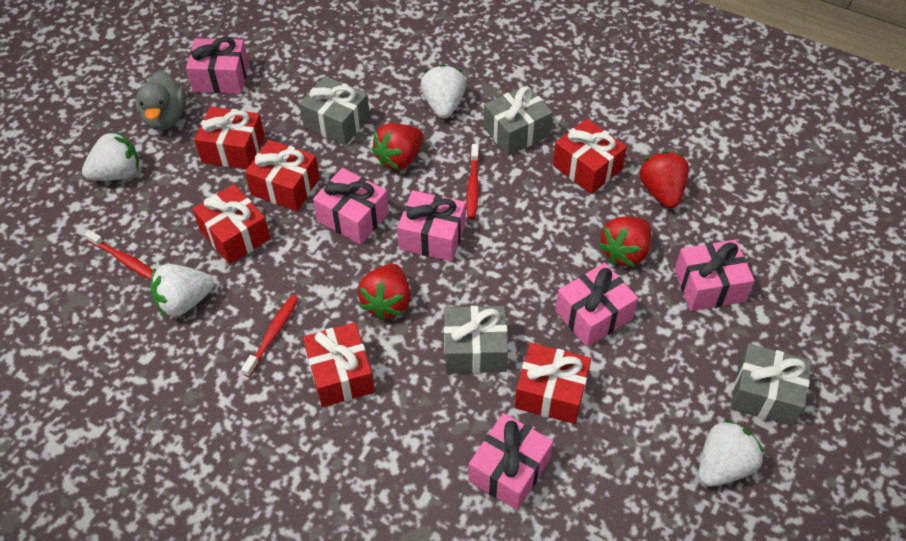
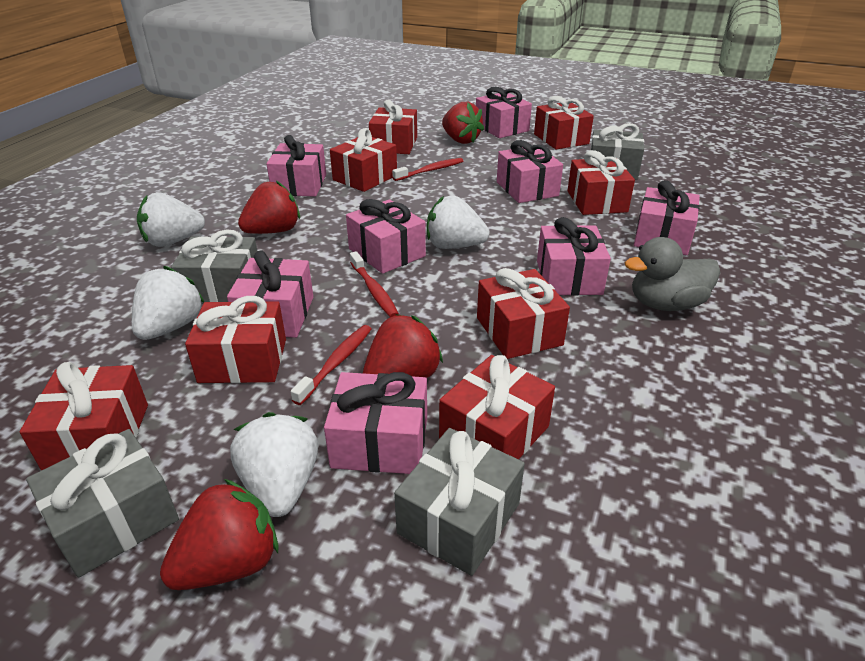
pink gift: [186,37,249,94] [313,168,389,245] [397,190,466,262] [469,413,553,510] [555,263,638,347] [674,240,755,311] = 6 -> [227,250,313,338] [266,135,326,197] [324,372,427,474] [346,199,426,274] [476,87,532,138] [497,140,563,203] [537,217,611,296] [634,180,700,255] = 8
red gift: [193,184,271,264] [194,106,265,170] [245,140,320,211] [303,322,375,407] [515,343,591,424] [553,119,627,194] = 6 -> [20,362,148,471] [185,296,286,383] [330,128,397,192] [369,100,417,154] [439,355,555,459] [477,268,570,359] [534,96,594,150] [567,150,635,215] = 8

